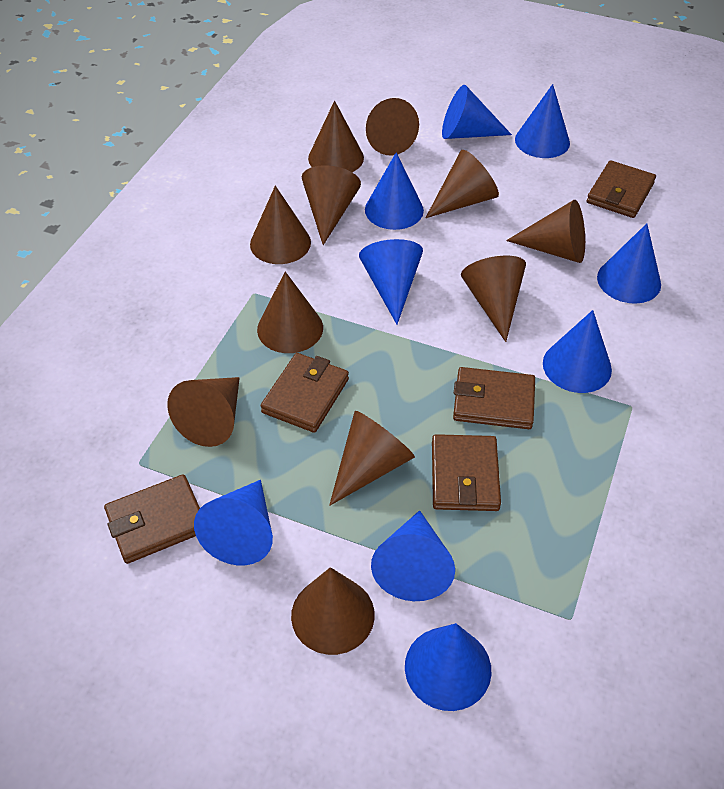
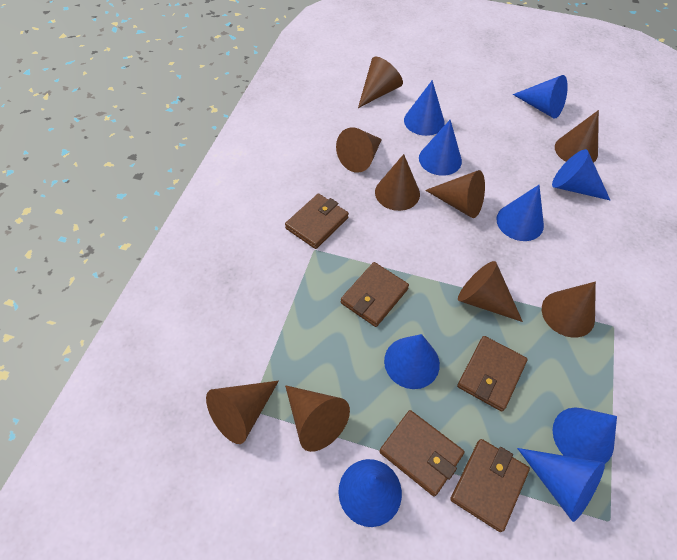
brown cone: [167,377,240,447] [250,186,311,264] [257,272,323,353] [291,567,375,655] [302,165,361,245] [308,101,364,172] [329,411,415,505] [366,98,419,155] [426,150,499,218] [461,256,526,342] [506,200,585,263] = 11 -> [206,381,279,444] [285,385,350,452] [336,127,382,173] [358,57,403,108] [375,154,420,211] [425,170,485,218] [458,261,523,322] [542,282,596,338] [555,110,599,163] = 9

